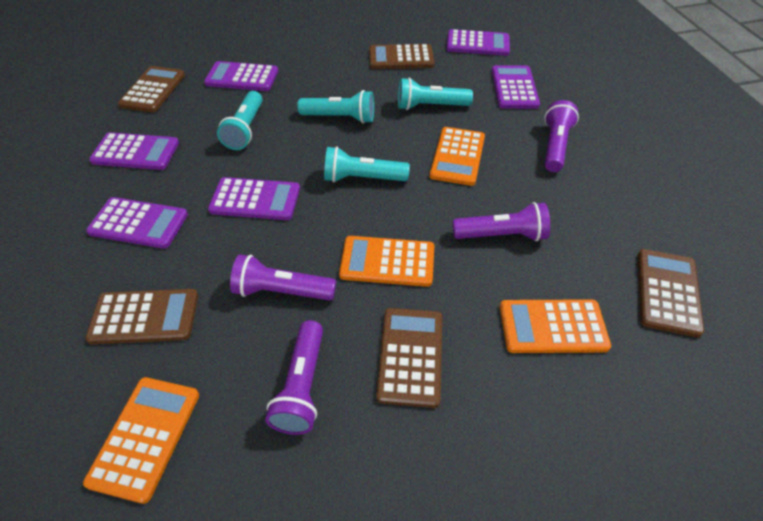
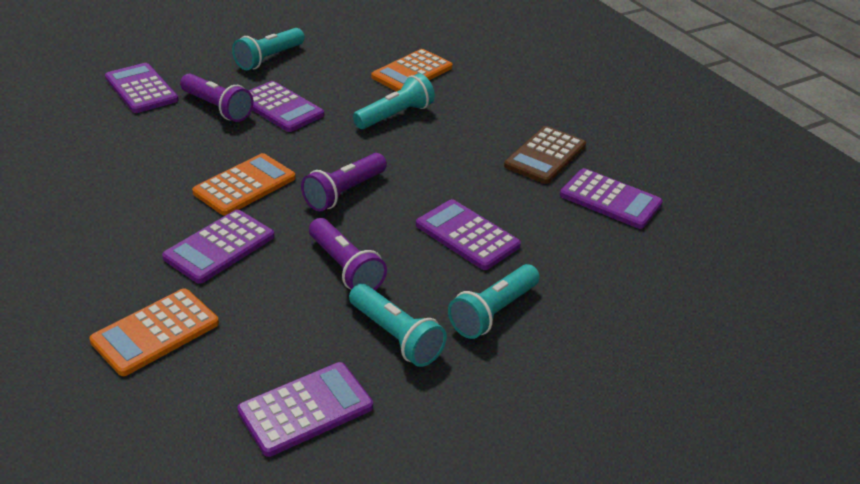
brown calculator: [85,289,198,344] [118,66,185,113] [369,44,434,69] [376,308,442,408] [638,249,704,338] = 5 -> [504,126,586,184] = 1
orange calculator: [83,377,199,504] [339,236,434,287] [430,127,485,186] [500,299,611,353] = 4 -> [89,288,219,376] [192,153,296,216] [371,49,452,91] = 3
purple flashlight: [230,255,336,301] [265,320,323,435] [453,202,550,241] [544,100,579,172] = 4 -> [180,74,254,122] [301,153,387,211] [309,218,387,290] = 3

